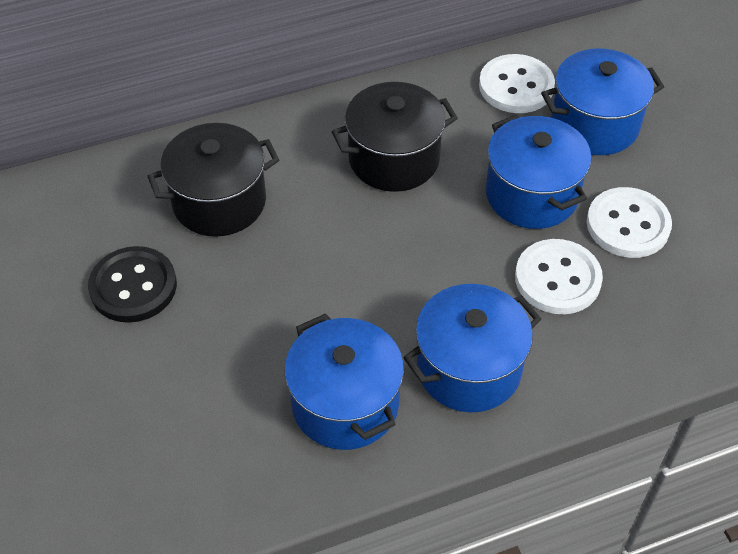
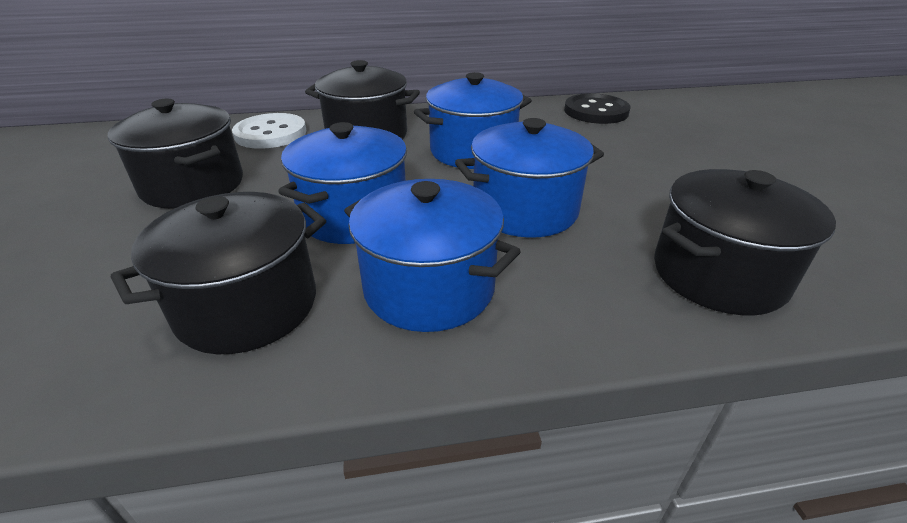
black pot: [147,123,279,237] [332,82,458,192] = 2 -> [108,99,243,209] [111,192,326,354] [305,60,420,138] [654,169,836,315] = 4
white button: [479,54,555,113] [515,239,603,314] [587,187,672,258] = 3 -> [232,113,306,149] = 1

